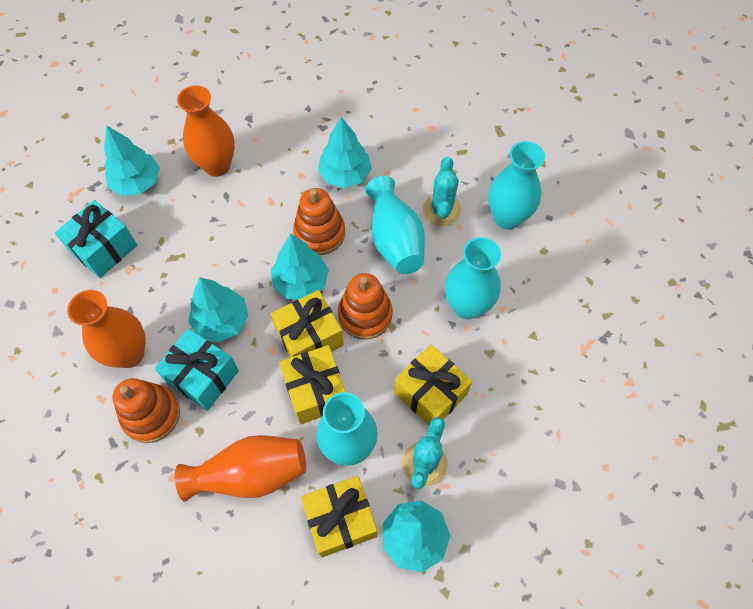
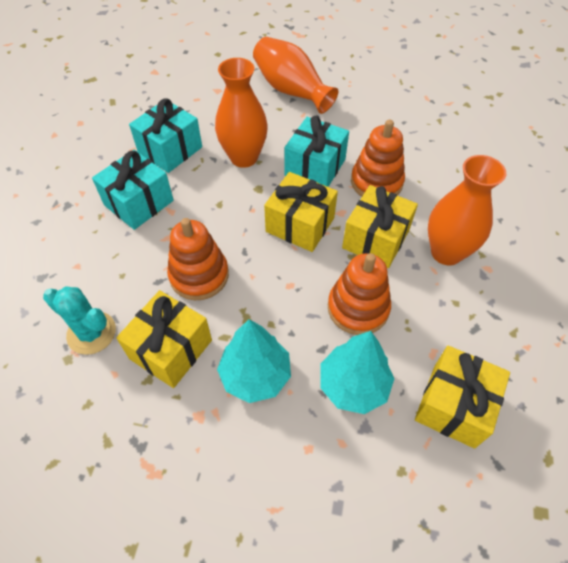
turquoise cactus: [402,417,448,489] [423,157,461,226] = 2 -> [43,287,116,355] = 1
turquoise gift: [55,200,137,278] [155,328,239,411] = 2 -> [92,150,174,230] [129,99,202,173] [284,115,349,187] = 3
turquoise tree: [104,125,160,196] [188,277,248,342] [271,234,329,299] [318,117,372,188] [383,500,450,572] = 5 -> [217,319,291,403] [320,331,394,414] = 2
turquoise vase: [316,392,378,466] [365,176,425,274] [445,237,501,319] [488,141,545,230] = 4 -> none = 0

